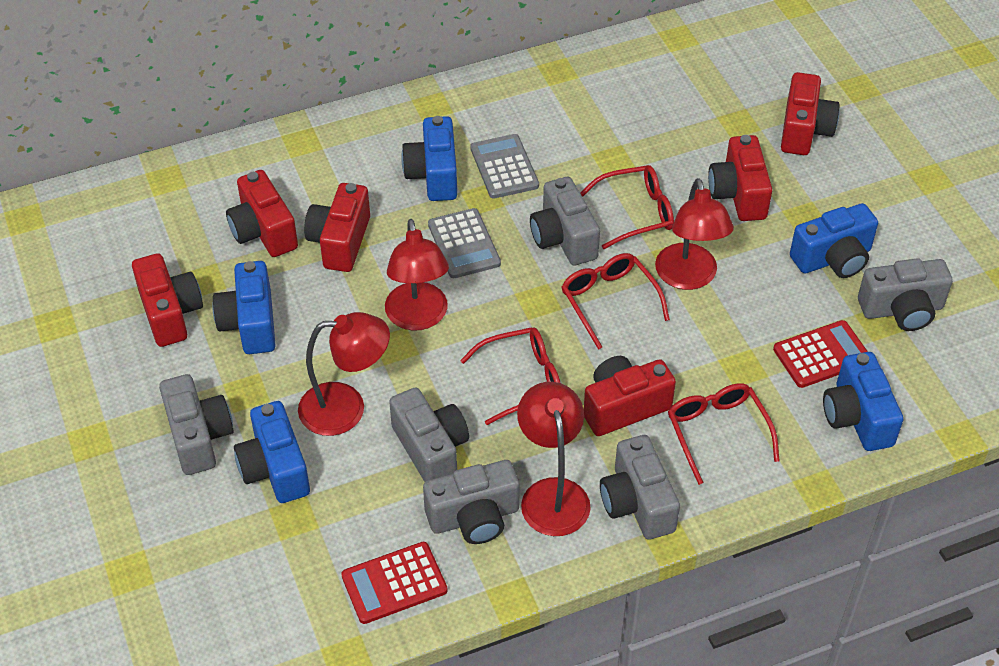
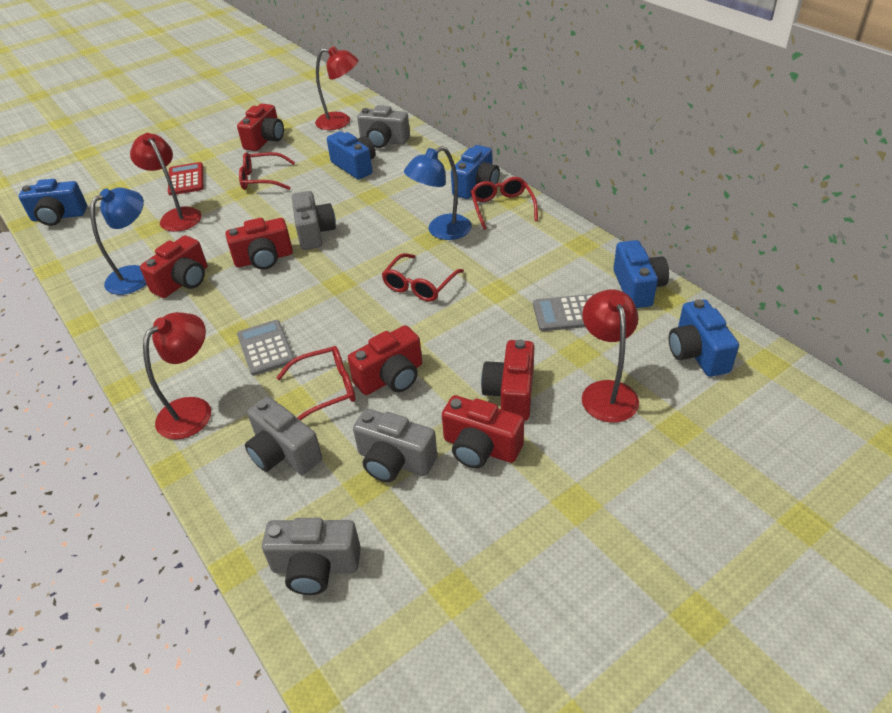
blue lamp: none = 0 -> [90,188,146,295] [404,146,472,240] = 2
grey camera: [159,374,233,475] [389,387,469,482] [423,460,520,544] [530,177,600,265] [600,435,680,539] [858,258,953,331] = 6 -> [245,397,322,475] [262,518,361,595] [292,191,336,250] [353,409,437,482] [357,105,410,148] = 5
red calculator: [341,542,448,624] [773,320,868,388] = 2 -> [168,162,203,195] = 1

